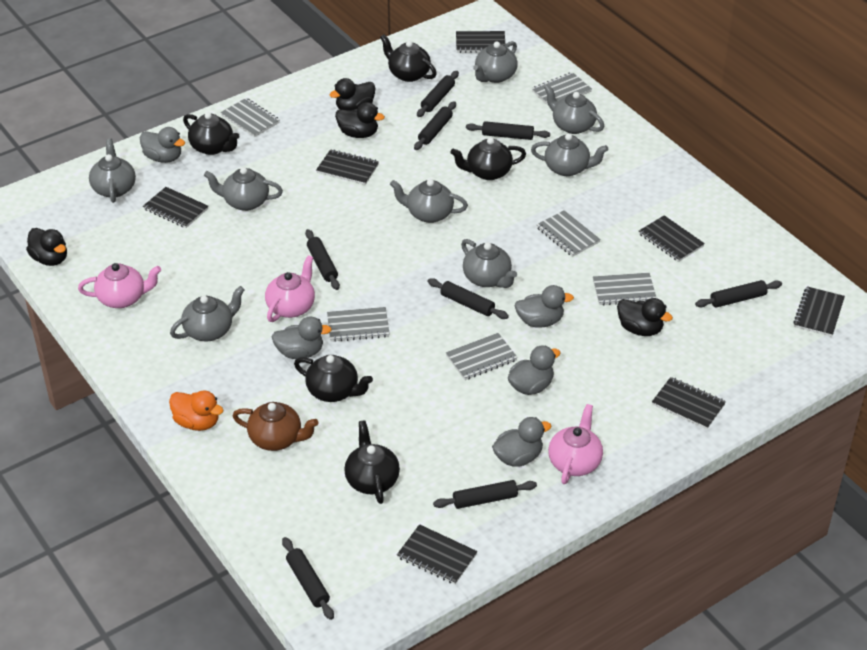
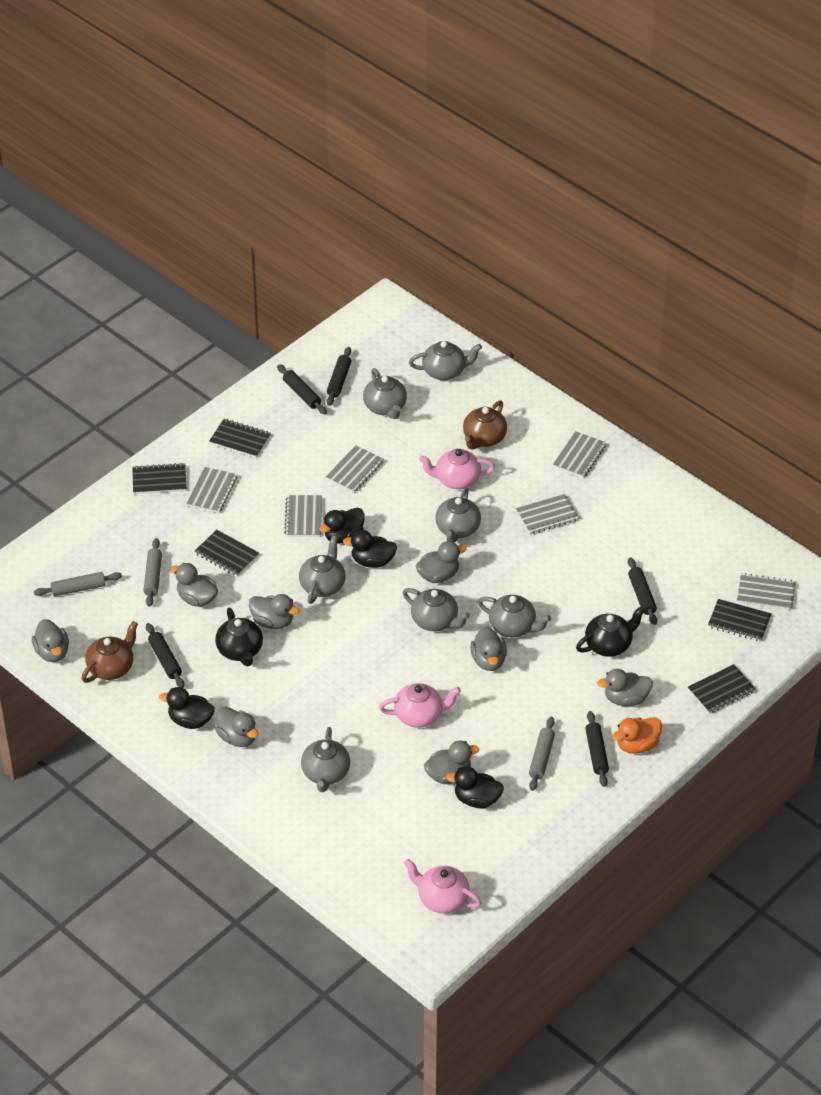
black notebook: [143,187,208,228] [316,149,379,185] [397,524,477,584] [456,31,505,53] [639,215,705,262] [652,377,726,429] [793,286,845,337] = 7 -> [132,463,186,494] [195,530,259,576] [209,419,271,458] [688,664,755,713] [708,599,771,641] = 5
black rolling pin: [282,537,334,620] [305,229,340,290] [414,101,456,150] [417,71,459,117] [428,278,509,319] [433,480,537,509] [466,121,550,140] [695,280,782,308] = 8 -> [146,623,185,688] [277,364,327,414] [327,347,351,406] [585,711,609,787] [628,557,658,625] = 5
black teapot: [183,112,239,155] [294,355,373,402] [344,420,400,504] [380,34,437,82] [450,137,526,180] = 5 -> [215,608,263,666] [576,606,645,657] = 2
brown teapot: [233,402,319,451] = 1 -> [81,621,138,683] [463,400,507,450] = 2
grey duck: [140,127,185,163] [271,317,332,359] [492,417,551,467] [508,345,561,395] [515,285,574,328] = 5 -> [32,619,69,662] [170,563,218,607] [215,706,258,747] [249,594,300,629] [416,541,466,583] [424,740,479,784] [470,626,507,671] [597,669,653,706] = 8
grey rolling pin: none = 0 -> [34,572,122,596] [143,538,162,607] [529,717,555,791] = 3
grey teapot: [89,139,136,203] [170,286,245,341] [204,167,283,211] [390,179,468,223] [461,239,517,288] [473,41,518,83] [531,133,608,176] [544,85,604,134] = 8 -> [299,536,345,604] [301,727,350,792] [363,368,407,419] [403,588,470,631] [409,341,482,380] [435,488,481,542] [478,595,551,637] = 7

